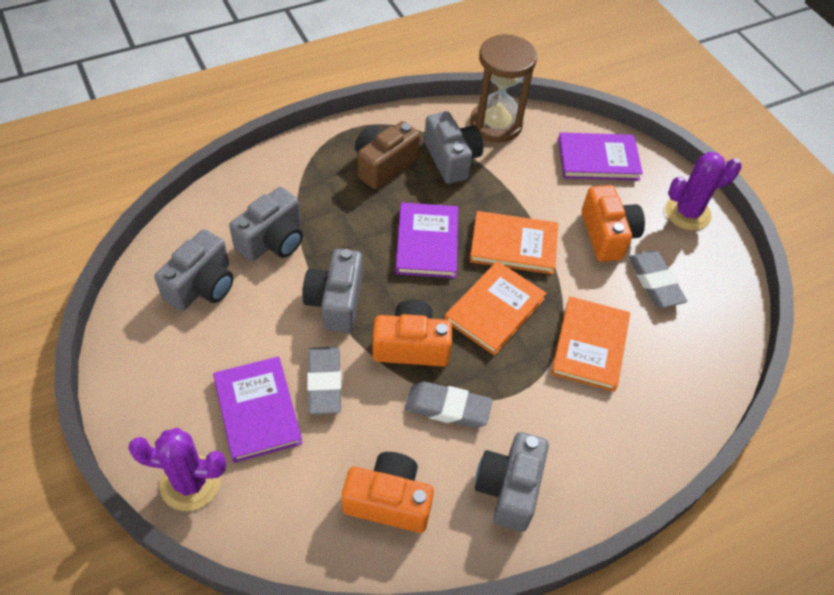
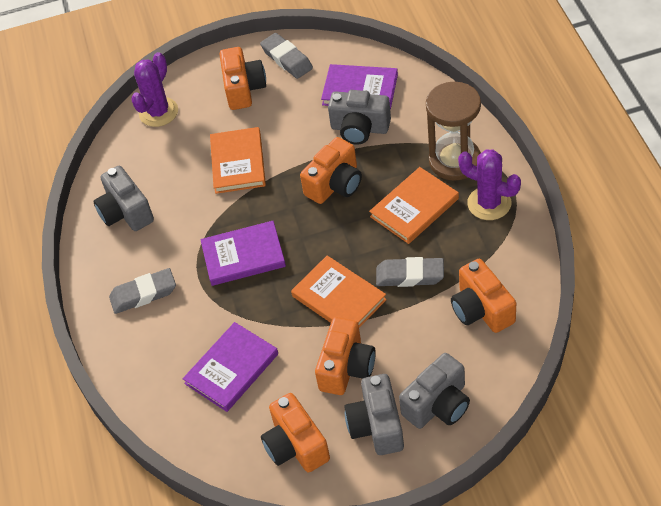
brown camera: [355,121,420,189] = 1 -> none = 0
grey camera: [155,229,233,311] [229,187,303,261] [303,249,362,333] [424,111,483,184] [475,432,549,532] = 5 -> [93,166,154,231] [328,90,391,145] [344,374,404,455] [399,353,470,429] = 4
orange camera: [342,452,434,533] [373,300,452,366] [582,185,645,262] = 3 -> [219,47,266,110] [261,393,330,473] [300,137,362,204] [315,317,376,395] [451,259,516,333] = 5

